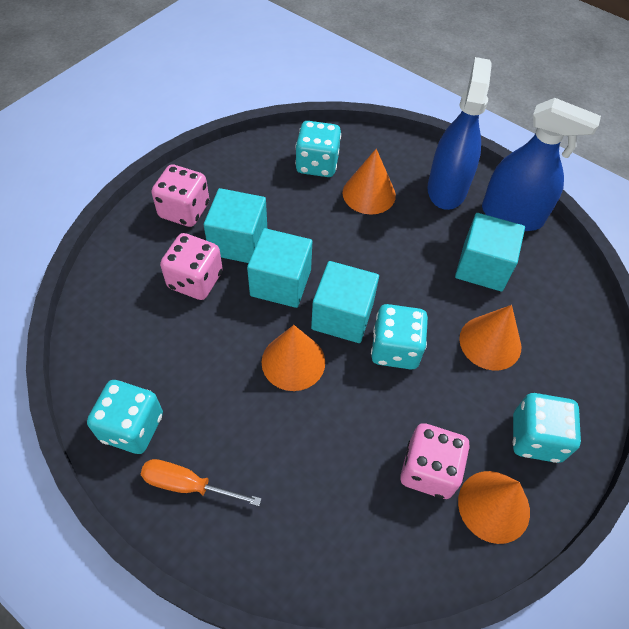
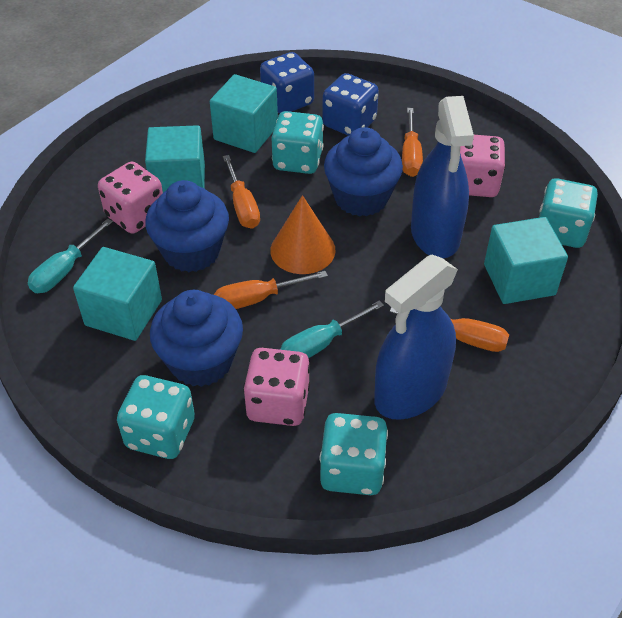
blue cupcake: none = 0 -> [145,180,229,272] [150,290,243,387] [324,127,403,217] = 3
blue dice: none = 0 -> [260,52,314,113] [322,73,379,136] = 2
orange cone: [261,325,325,391] [343,149,396,215] [458,471,530,544] [459,305,521,370] = 4 -> [270,195,336,274] = 1
orange screwdriver: [141,459,262,506] = 1 -> [214,271,328,309] [223,155,260,229] [390,307,509,352] [402,108,423,177] = 4
turquoise screwdriver: none = 0 -> [28,218,113,293] [280,300,384,358] = 2

